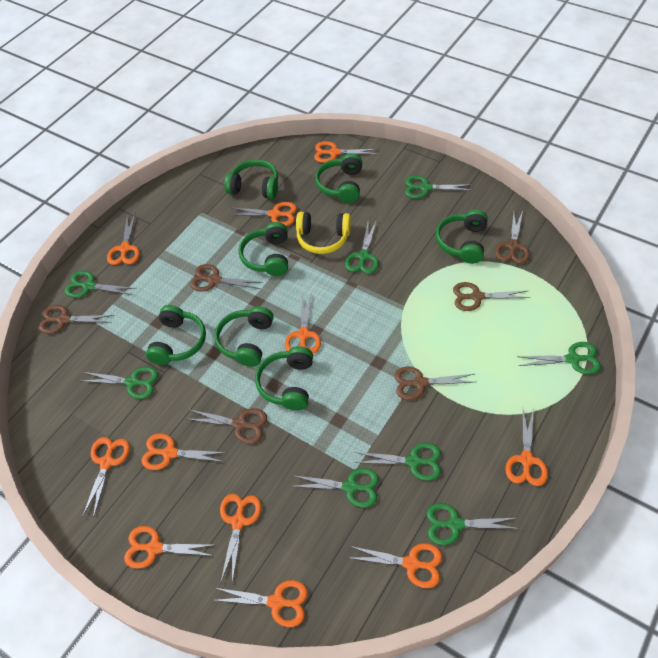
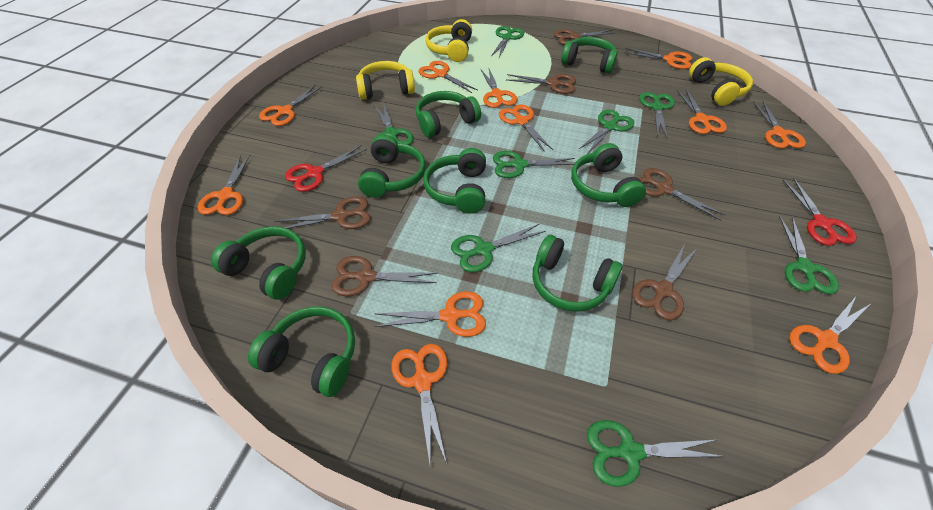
green headphones: [146,305,206,365] [214,306,274,367] [224,159,278,199] [239,222,288,276] [255,346,313,411] [315,153,362,203] [436,209,488,264] = 7 -> [211,226,306,300] [248,306,355,397] [358,135,426,198] [416,91,481,138] [423,148,486,214] [533,235,623,312] [561,37,618,74] [571,143,646,207] = 8
red scissors: none = 0 -> [285,145,367,192] [783,178,857,246] = 2
yellow headphones: [296,212,351,254] = 1 -> [356,61,415,100] [426,19,472,62] [689,57,753,106] = 3

